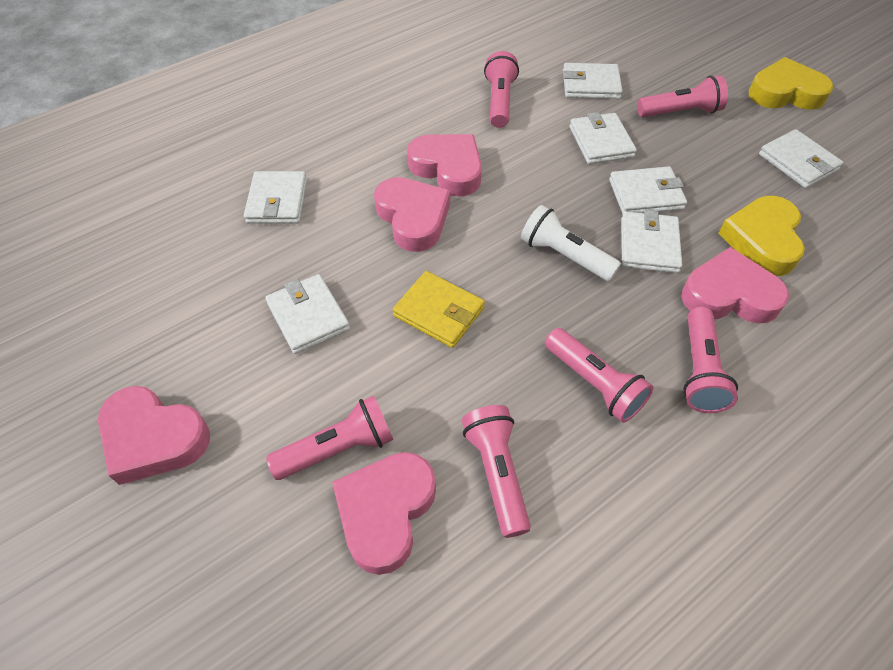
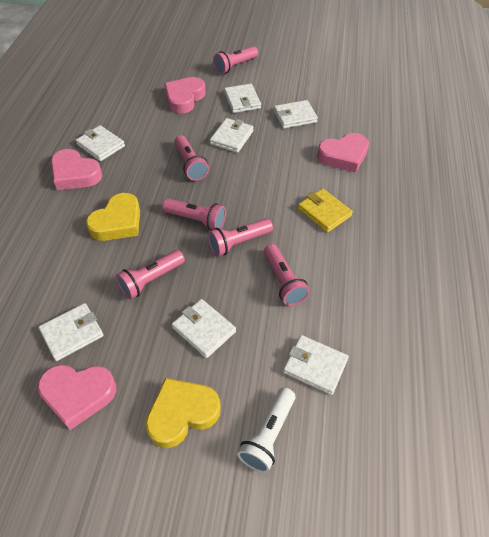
pink heart: [98,386,210,485] [332,452,436,575] [374,177,450,252] [407,134,482,197] [681,247,789,323] = 5 -> [38,365,116,430] [51,149,102,190] [164,77,206,114] [317,133,369,173] = 4

